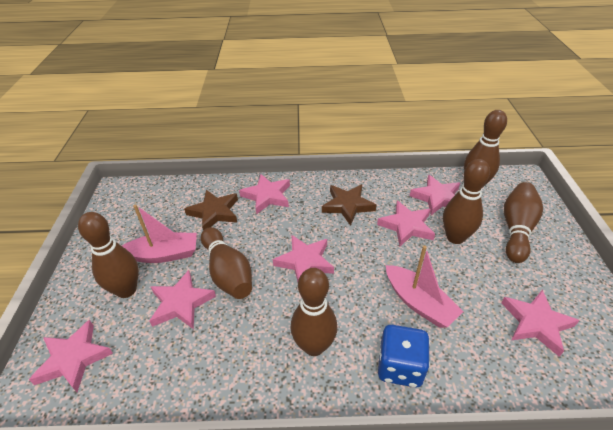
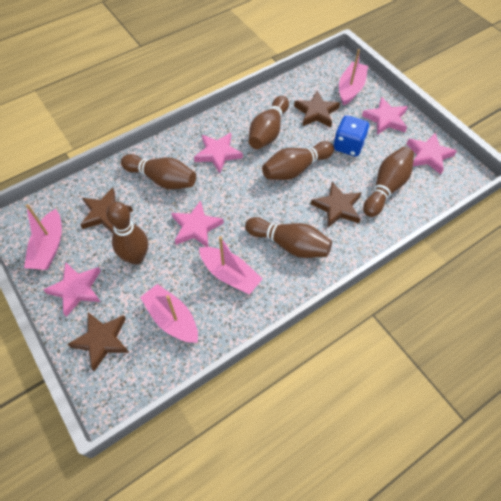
brown star: [184,190,238,230] [322,184,376,226] = 2 -> [67,312,129,371] [80,188,133,234] [294,91,340,127] [311,182,361,227] = 4
pink boat: [122,204,197,263] [386,245,463,328] = 2 -> [24,204,62,270] [140,284,198,343] [199,236,262,294] [339,49,368,106] = 4
pink star: [29,320,113,392] [149,270,216,330] [239,174,290,214] [273,235,334,282] [377,201,435,246] [410,175,460,215] [501,290,580,357] = 7 -> [43,262,101,317] [171,201,224,247] [194,133,243,173] [362,97,408,135] [407,133,457,174] = 5

